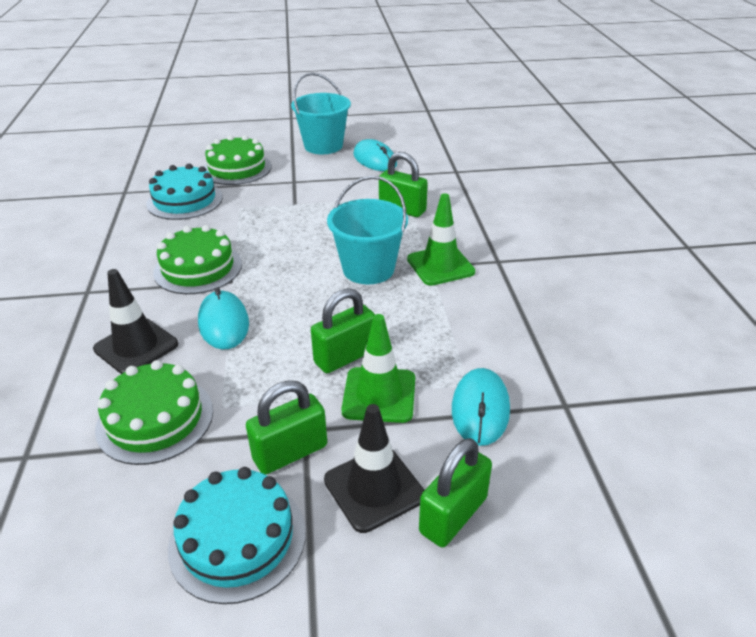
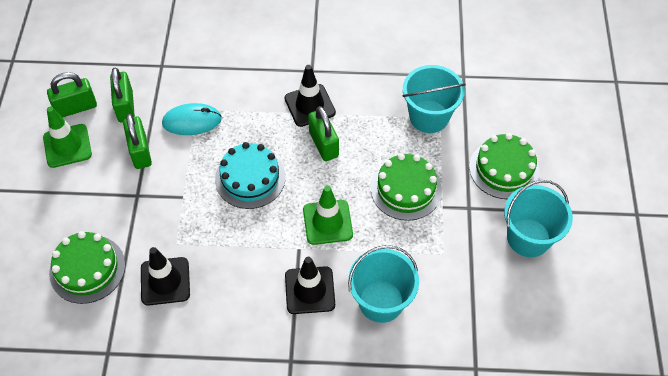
black traffic cone: [93,269,178,374] [324,404,425,533] = 2 -> [141,247,190,306] [284,65,336,127] [285,257,335,314] = 3
turquoise bucket: [291,73,351,154] [327,176,408,285] = 2 -> [348,245,419,323] [403,65,466,133] [504,180,573,257] = 3
turquoise cake: [146,164,223,220] [168,467,306,604] = 2 -> [215,142,286,209] = 1
turquoise mouse: [198,288,249,349] [353,139,397,171] [452,368,510,446] = 3 -> [162,103,222,135] = 1

